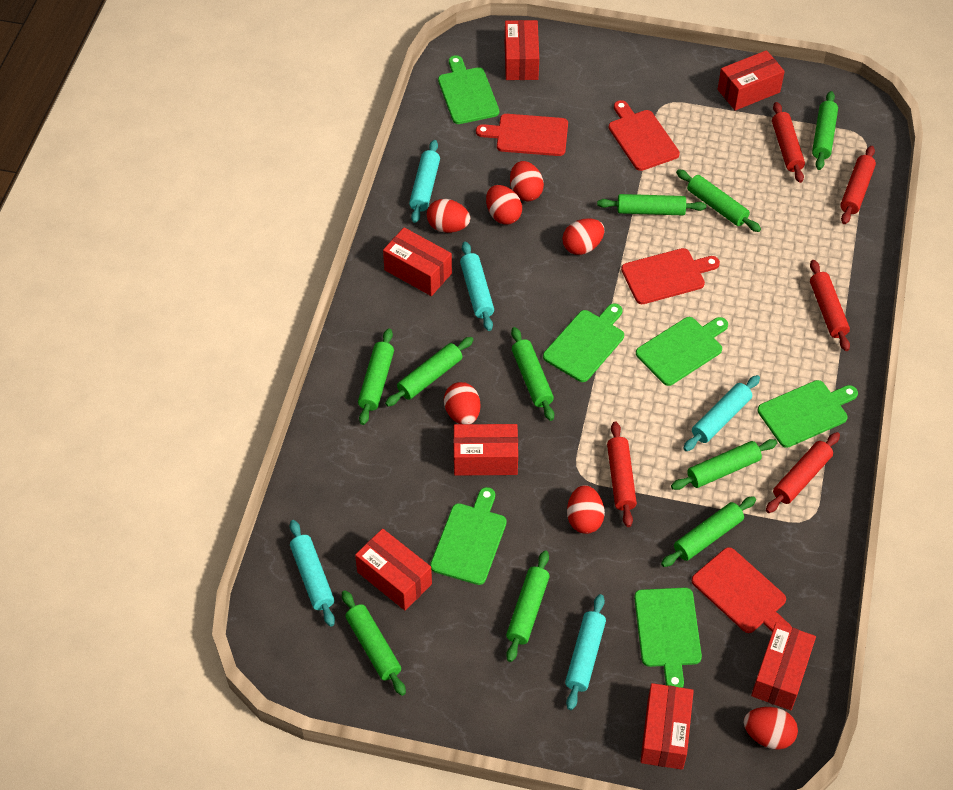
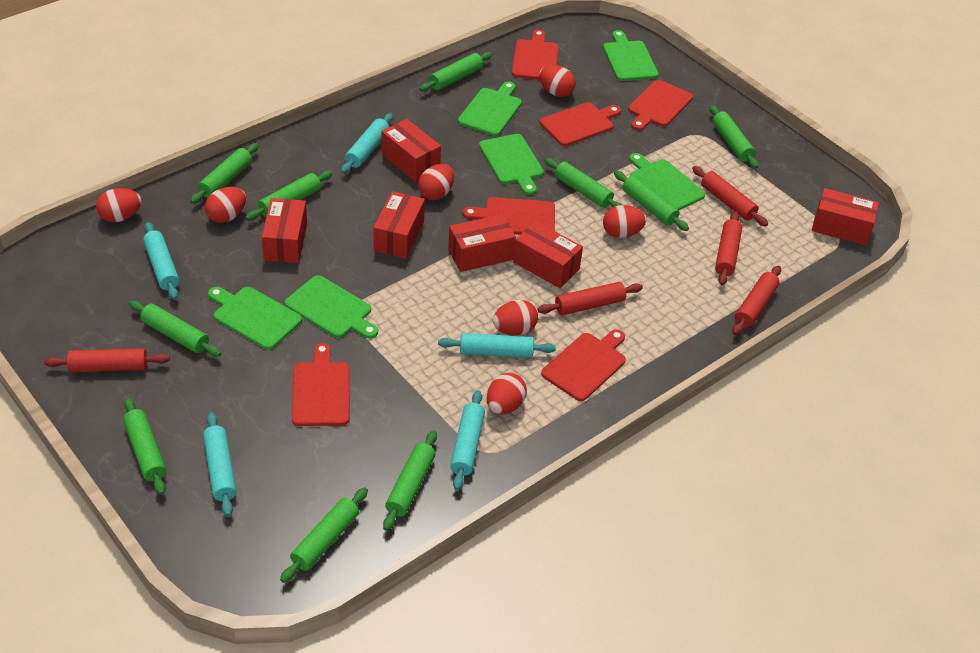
red box: [355,529,432,611] [383,227,452,296] [453,424,518,475] [505,20,539,80] [640,683,694,770] [717,50,785,111] [751,622,816,710] = 7 -> [262,198,307,263] [373,191,425,259] [381,119,441,182] [448,214,516,272] [513,221,583,288] [812,188,879,246] = 6
red cutting board: [476,114,568,156] [609,100,680,171] [621,248,720,304] [692,547,792,633] = 4 -> [292,343,350,426] [463,197,555,235] [512,30,559,80] [540,102,621,146] [541,329,626,401] [628,80,693,131] = 6

